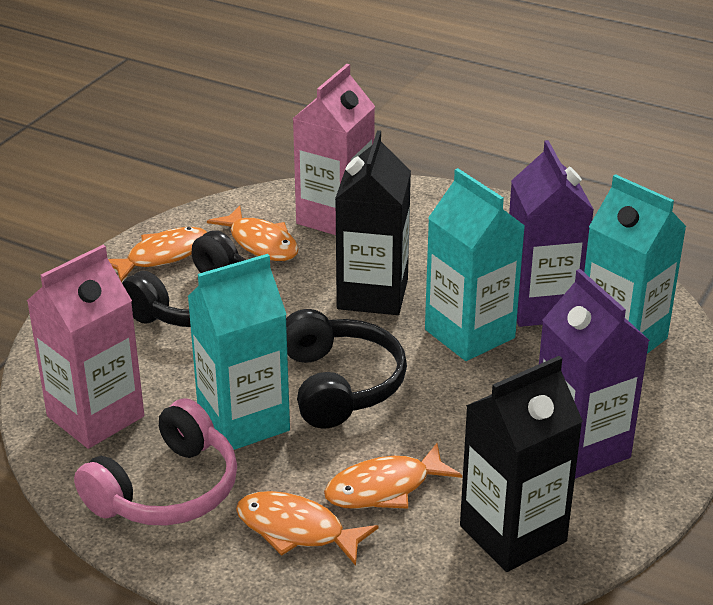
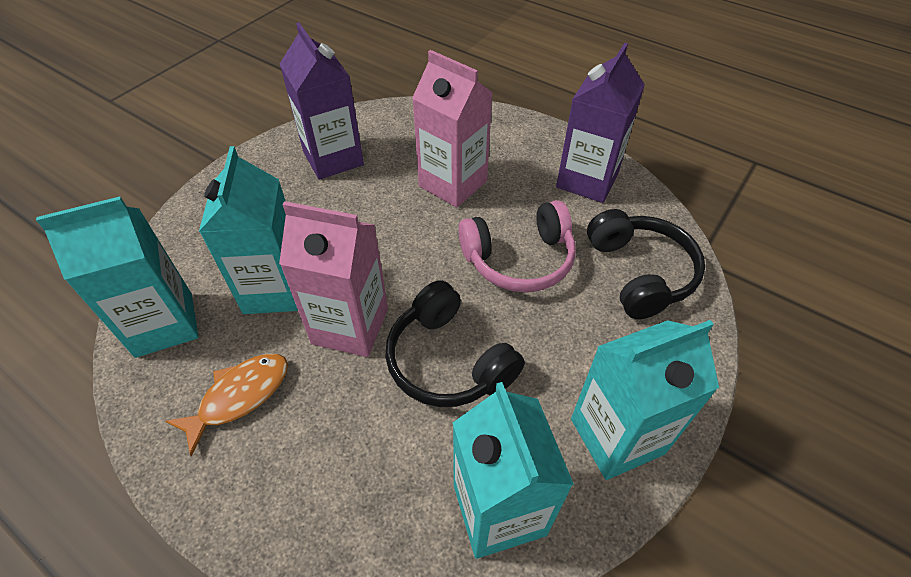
black carton: [335,130,411,315] [460,356,583,572] = 2 -> none = 0
orange fish: [108,227,207,282] [207,205,299,261] [236,491,379,566] [324,443,462,509] = 4 -> [165,354,288,456] = 1
turquoise carton: [187,254,290,450] [425,168,525,361] [584,174,687,354] = 3 -> [36,196,198,358] [199,146,298,314] [453,382,574,559] [571,320,719,480] = 4

